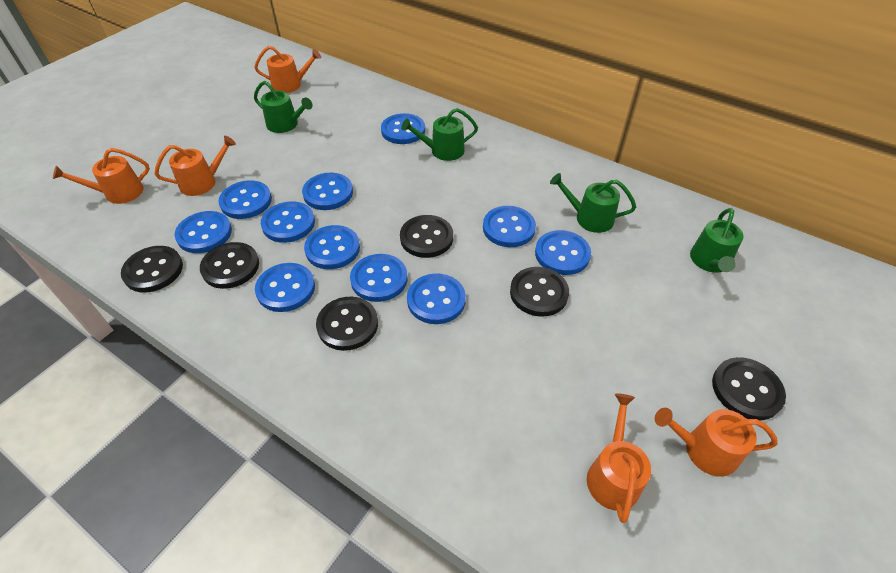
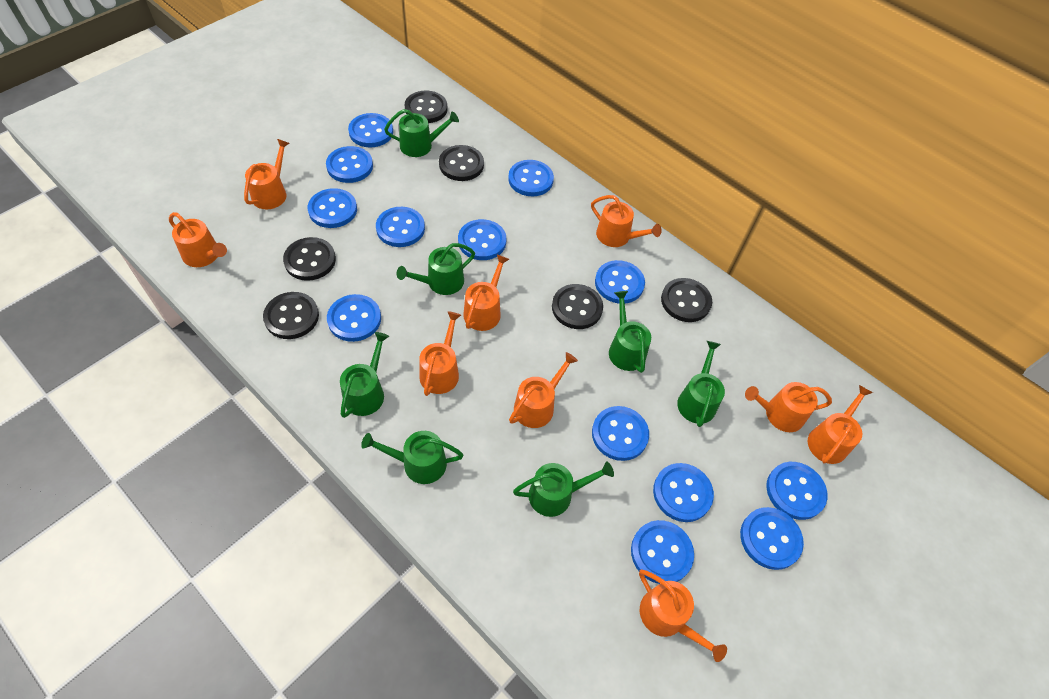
blue button: [175,211,232,253] [218,180,272,219] [255,263,315,312] [261,201,315,243] [302,173,353,210] [304,225,360,269] [350,254,408,302] [381,113,425,144] [407,273,466,324] [483,206,536,247] [535,230,591,275] = 11 -> [308,188,357,228] [326,146,373,183] [327,294,381,342] [348,113,393,147] [376,207,425,247] [458,219,506,260] [508,160,554,196] [592,406,649,461] [595,260,645,304] [631,520,694,584] [653,463,714,522] [740,507,804,570] [766,462,828,520] = 13
green watering can: [254,81,313,133] [401,108,478,161] [550,173,636,233] [690,208,744,273] = 4 -> [340,332,389,418] [361,431,464,484] [384,109,459,157] [397,243,475,295] [513,461,614,517] [609,291,651,373] [677,341,725,427] = 7
orange watering can: [53,148,150,204] [155,136,236,196] [254,46,321,93] [587,394,651,523] [655,408,778,477] = 5 -> [169,212,227,267] [244,139,289,209] [419,311,461,396] [463,255,509,331] [509,352,578,428] [591,195,661,247] [639,570,727,662] [745,382,832,432] [808,385,873,464] = 9

